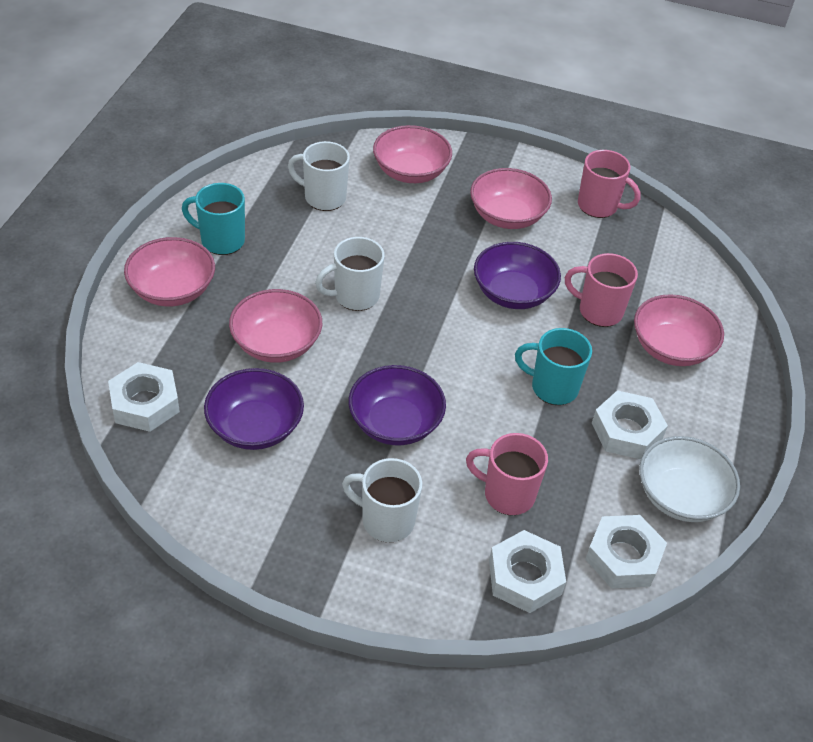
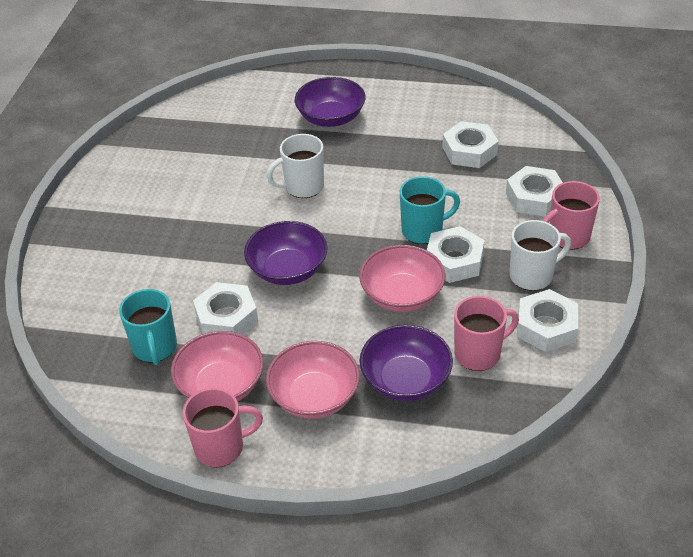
pink bowl: [124,237,215,307] [229,289,322,363] [373,125,452,183] [470,168,552,229] [634,294,724,366] = 5 -> [171,331,264,402] [266,341,360,419] [359,245,445,312] = 3
white bowl: [639,436,740,522] = 1 -> none = 0
white mug: [288,141,350,211] [315,237,385,311] [342,458,422,542] = 3 -> [267,134,324,198] [510,220,571,291] = 2
white nut: [108,362,180,432] [489,530,566,613] [585,515,667,589] [592,390,668,459] = 4 -> [193,282,258,335] [427,226,485,283] [442,121,499,168] [506,166,563,217] [517,289,578,352] = 5

